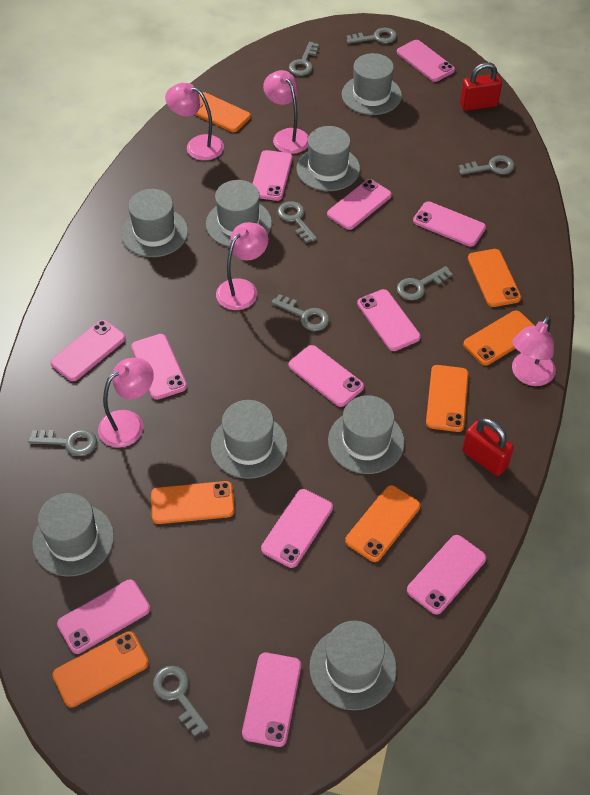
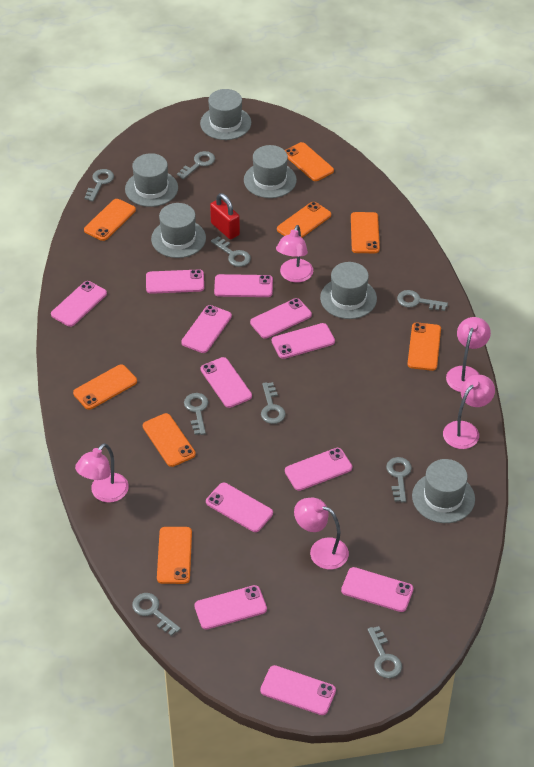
grey hat: [32,493,114,576] [121,189,188,257] [206,180,272,247] [211,400,288,479] [296,126,360,191] [309,621,397,710] [328,395,405,474] [342,53,402,115] = 8 -> [125,153,178,207] [151,203,206,258] [200,89,251,140] [244,145,297,198] [320,262,377,319] [412,459,475,523] = 6
grey key: [28,429,97,456] [153,666,209,737] [272,294,329,331] [277,201,317,243] [289,42,319,76] [346,28,397,44] [397,266,453,300] [459,155,515,175] = 8 -> [85,169,114,202] [132,593,181,636] [177,151,215,179] [184,393,208,435] [211,236,251,267] [261,382,286,424] [367,626,402,678] [386,457,412,502] [397,290,448,311] = 9
orange phone: [52,631,149,708] [151,481,235,524] [195,92,251,132] [345,485,420,562] [426,365,469,432] [463,311,535,365] [468,249,521,307] = 7 -> [73,364,137,410] [84,199,136,241] [143,413,196,467] [157,527,192,584] [277,202,331,238] [285,142,334,181] [351,212,380,253] [407,323,441,371] = 8
red padlock: [460,62,502,111] [462,418,514,476] = 2 -> [210,193,240,239] = 1

